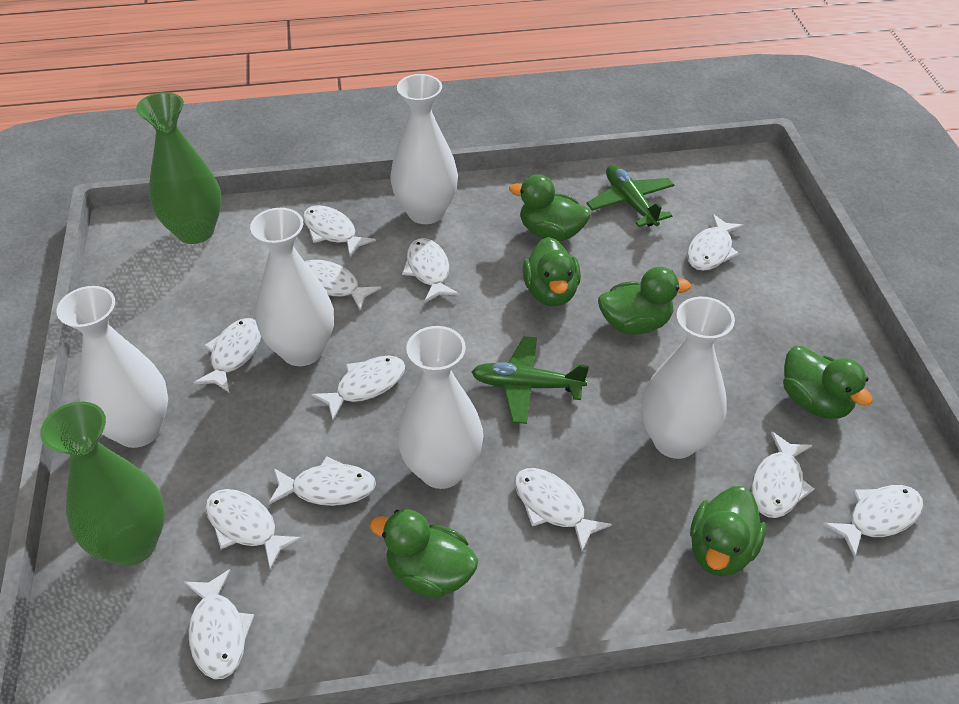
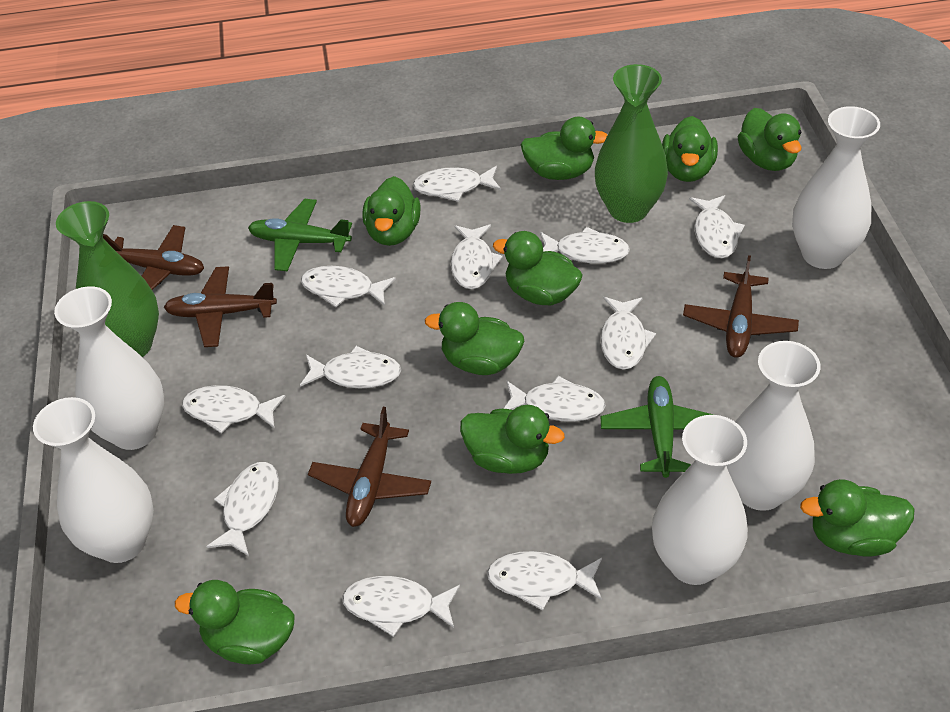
brown plane: none = 0 -> [103,225,204,290] [164,266,277,347] [308,407,431,527] [683,255,799,358] = 4
green duck: [370,509,478,598] [509,174,591,241] [523,237,581,307] [598,267,691,335] [690,486,766,576] [783,346,873,419] = 6 -> [175,580,295,664] [362,176,421,246] [425,302,524,375] [460,405,565,474] [493,231,583,305] [520,117,607,180] [662,116,718,182] [738,108,802,171] [800,479,914,557] = 9

